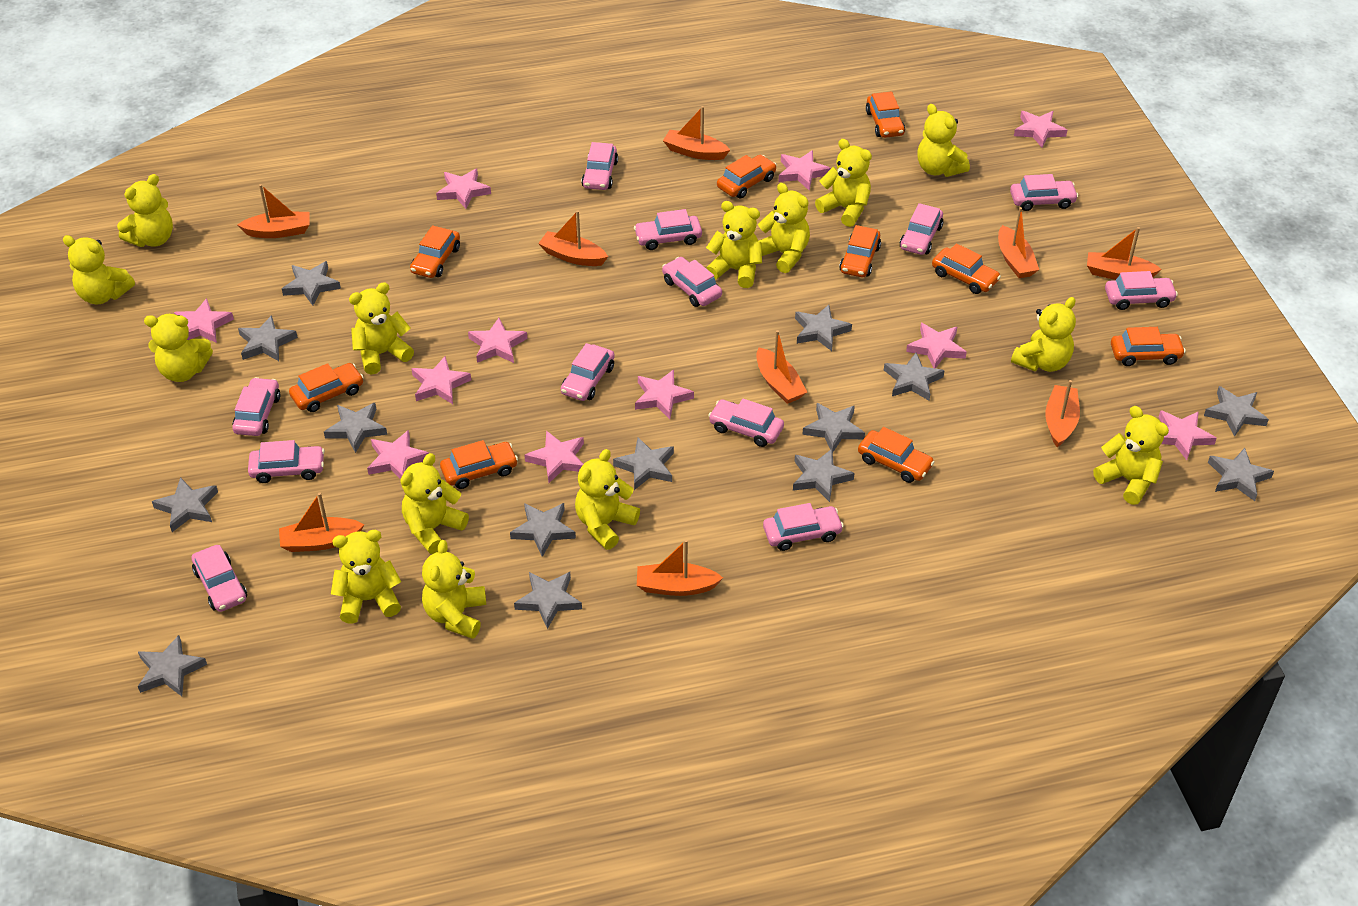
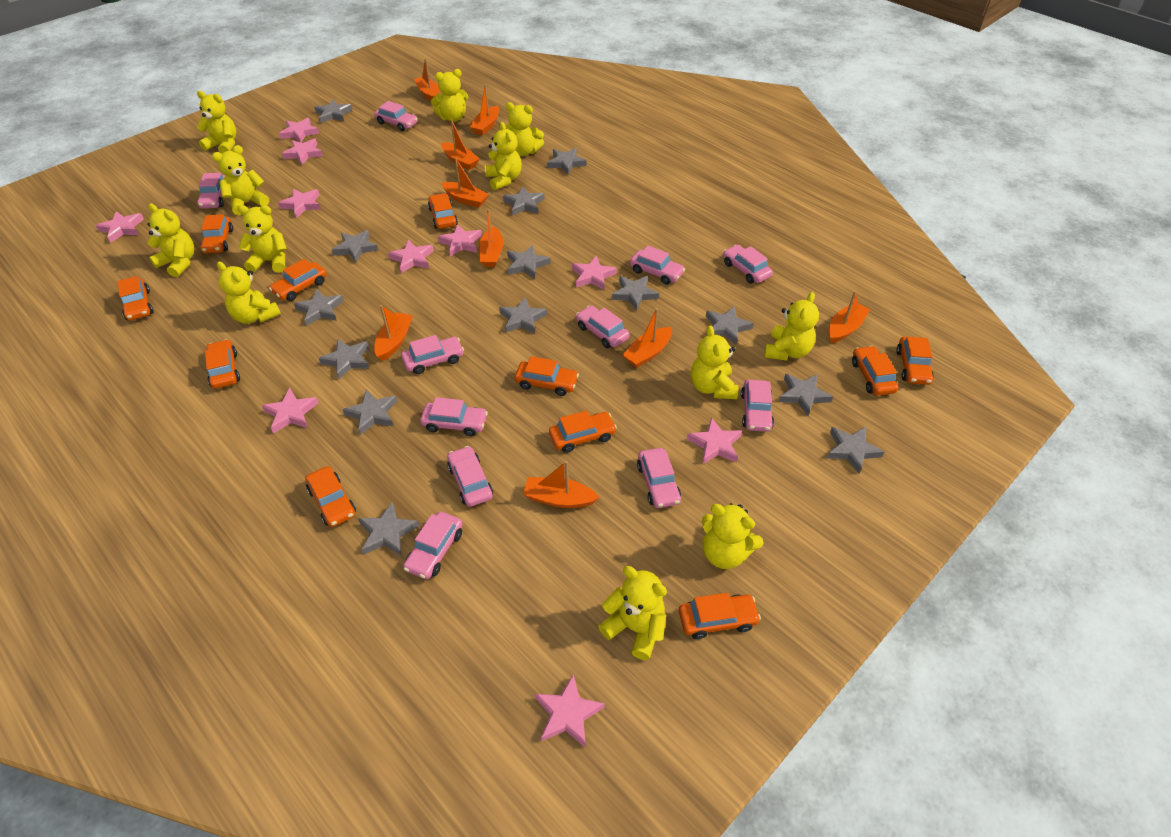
orange car: [289,363,364,412] [410,226,460,278] [440,440,518,489] [717,155,777,199] [839,225,881,277] [858,427,935,483] [866,91,905,138] [932,243,1001,294] [1111,327,1186,366] = 9 -> [117,276,153,321] [200,214,233,253] [205,339,240,389] [269,259,327,301] [305,466,356,527] [428,193,458,229] [515,356,579,396] [549,410,617,453] [679,593,761,639] [852,346,899,396] [896,337,934,385] = 11
pink car: [192,545,247,612] [232,377,280,436] [248,440,325,483] [561,343,615,401] [582,142,618,190] [634,209,702,250] [662,257,722,307] [708,399,784,447] [763,503,844,551] [900,203,943,255] [1010,174,1078,211] [1105,271,1178,310] = 12 -> [197,173,225,208] [374,101,418,131] [401,335,464,374] [403,512,463,579] [420,397,488,436] [447,446,493,507] [576,305,630,348] [630,246,685,285] [637,448,681,508] [723,245,773,284] [741,380,774,432] = 11
pink star: [174,298,234,343] [367,430,429,479] [411,356,471,404] [436,169,491,209] [468,318,527,363] [524,431,584,483] [635,370,694,419] [778,150,831,191] [906,323,967,369] [1014,111,1067,148] [1159,410,1217,460] = 11 -> [96,211,144,243] [262,388,319,433] [278,189,321,218] [279,118,319,143] [282,139,323,165] [388,239,434,273] [438,224,482,256] [535,674,605,748] [572,256,617,290] [687,417,742,465] = 10
yellow teddy bear: [63,235,135,304] [117,174,173,247] [144,314,213,382] [331,530,401,624] [349,282,414,374] [400,453,469,554] [422,540,486,639] [575,449,640,550] [706,201,762,288] [758,183,810,273] [815,139,872,227] [917,104,970,177] [1011,297,1076,372] [1093,406,1169,505] = 14 -> [147,203,194,277] [196,91,236,154] [212,145,269,216] [217,261,281,324] [238,205,287,273] [431,69,468,122] [485,122,522,190] [505,102,544,156] [598,566,667,660] [691,325,738,399] [702,503,763,569] [764,292,819,361] = 12

